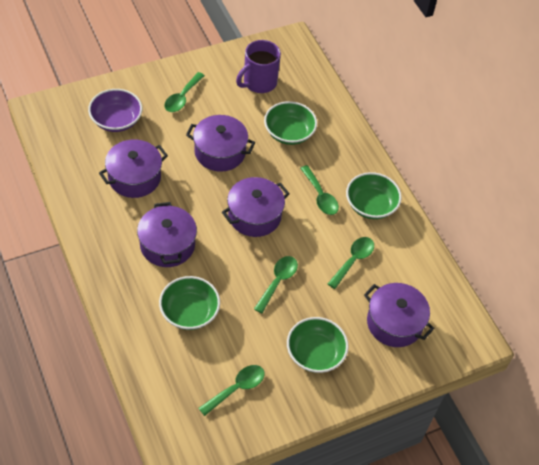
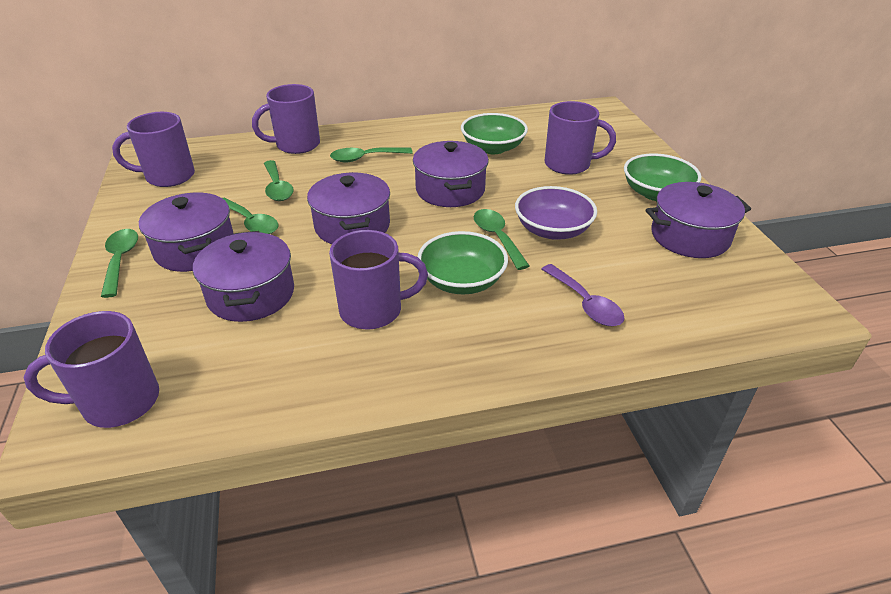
green bowl: [159,276,220,330] [264,101,317,145] [287,317,349,373] [346,172,402,219] = 4 -> [418,231,508,294] [461,113,528,154] [624,153,701,201] = 3
purple mug: [236,40,281,93] = 1 -> [23,311,159,428] [112,112,195,187] [252,84,320,154] [329,230,428,330] [545,101,616,175] = 5
purple spoon: none = 0 -> [542,264,625,326] = 1

